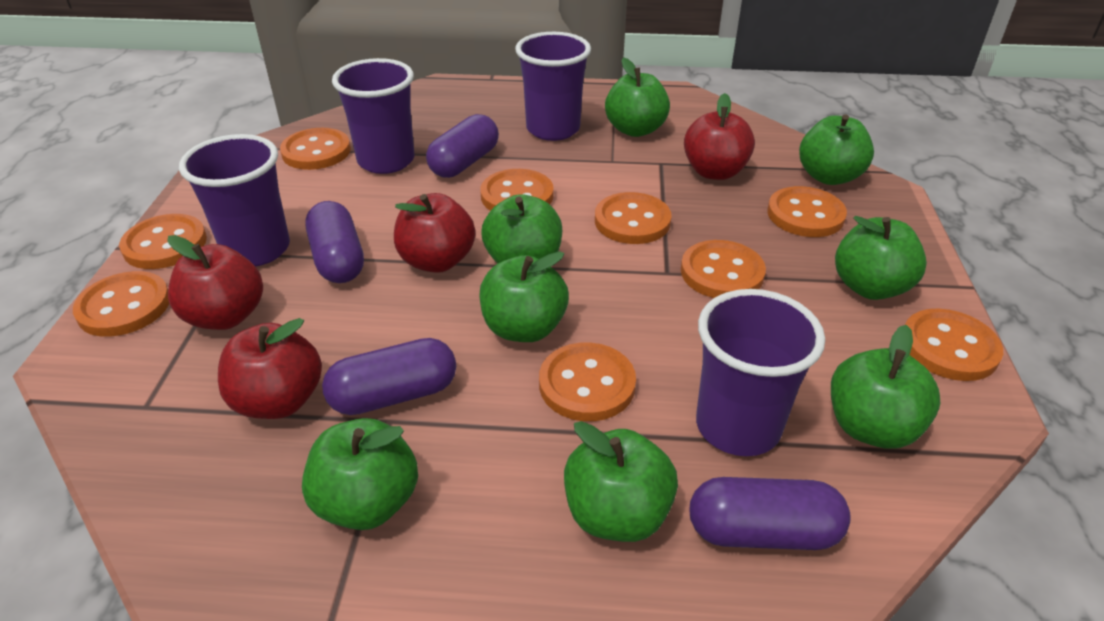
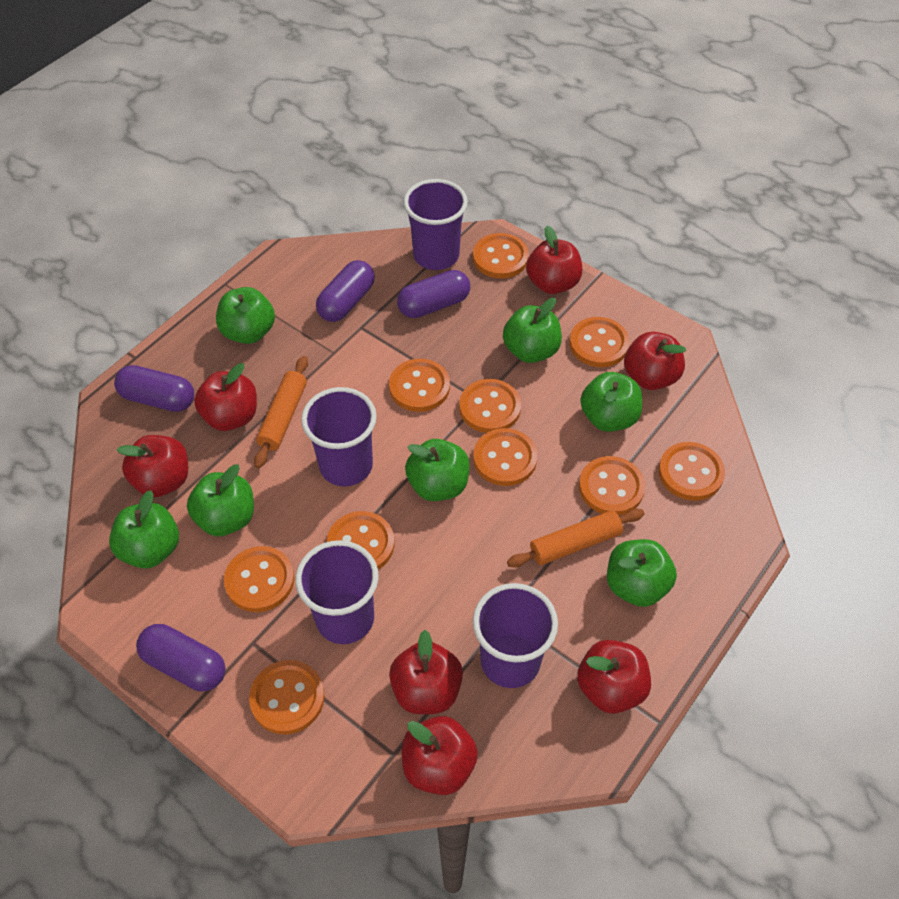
green apple: [302,418,418,530] [479,251,569,342] [482,194,562,264] [564,421,678,542] [605,57,670,137] [799,114,874,185] [831,325,940,449] [835,216,927,300] = 8 -> [109,490,179,569] [187,464,254,536] [216,287,275,344] [405,439,470,501] [503,298,562,363] [580,372,642,432] [607,539,677,607] = 7
orange button: [73,271,169,337] [119,214,207,269] [280,128,351,170] [480,169,554,211] [539,342,636,421] [595,192,672,244] [681,240,766,298] [767,186,847,237] [905,309,1003,381] = 9 -> [224,546,295,612] [249,660,325,734] [327,511,394,570] [389,359,450,412] [459,379,521,433] [473,233,529,279] [473,428,537,486] [569,317,630,367] [579,456,645,516] [658,442,725,501] = 10
orange rolling pin: none = 0 -> [254,356,308,468] [507,509,644,568] = 2
red apple: [167,235,263,330] [218,318,322,419] [394,193,476,273] [684,93,755,180] = 4 -> [117,435,188,497] [194,363,257,431] [389,630,463,714] [402,716,478,795] [526,225,582,294] [577,640,651,714] [624,332,686,390] = 7

